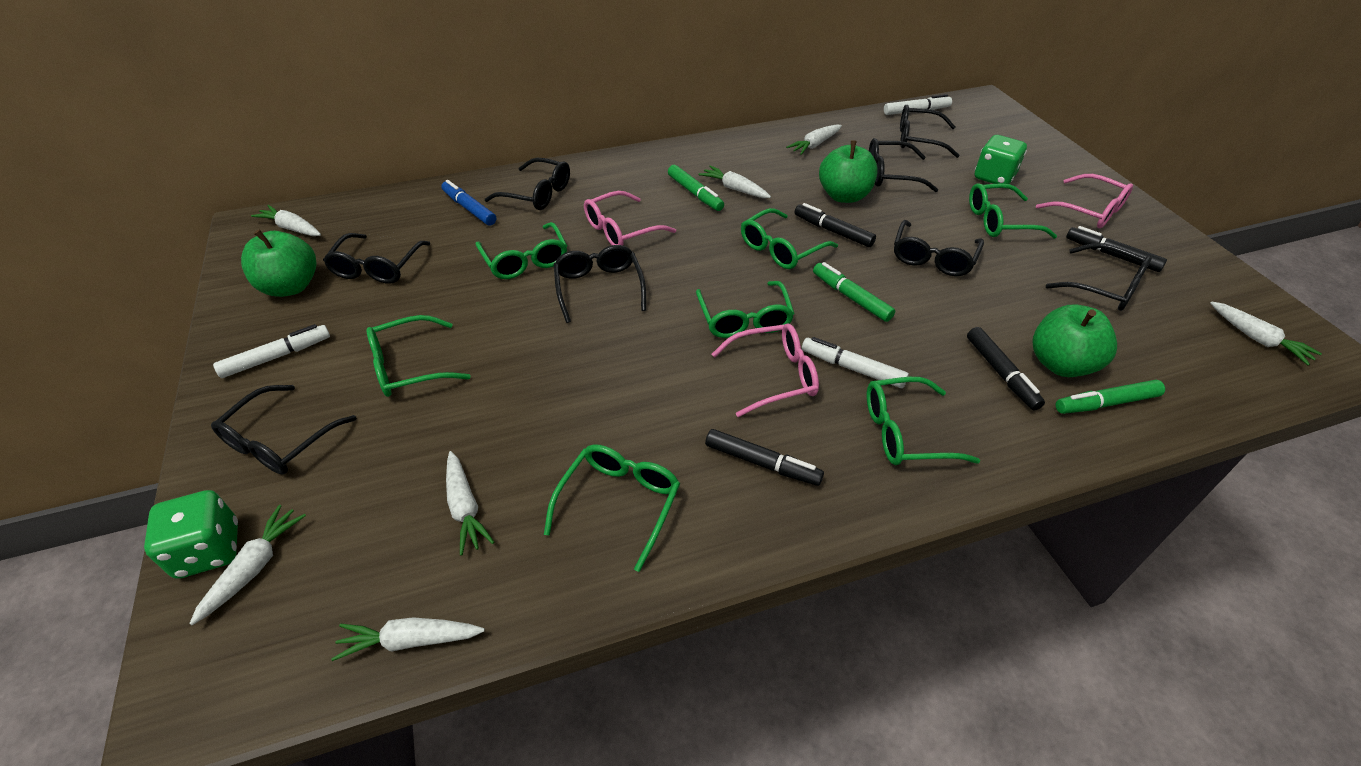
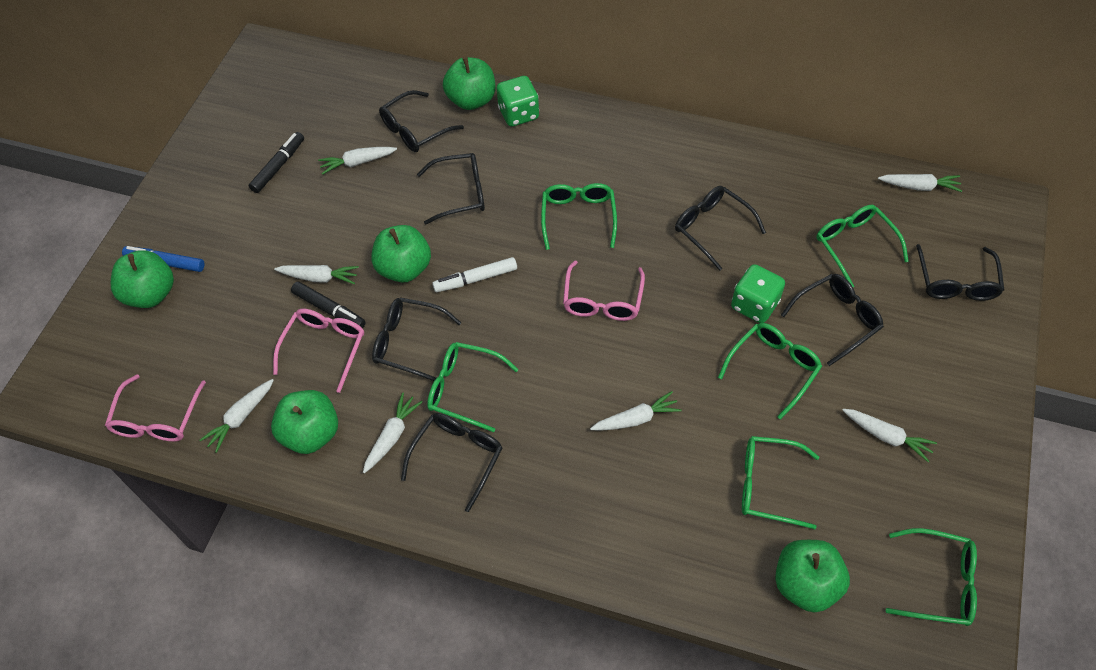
black glasses: [211,385,357,474] [323,233,430,284] [485,158,570,210] [554,245,646,323] [869,138,938,192] [894,220,984,276] [900,105,960,158] [1046,243,1152,311] = 8 -> [372,298,462,381] [379,90,464,152] [401,413,503,512] [417,153,485,225] [675,186,766,271] [781,274,884,366] [916,244,1004,301] = 7
black marker: [705,429,824,486] [794,203,876,247] [967,327,1045,411] [1066,226,1167,272] = 4 -> [249,132,304,193] [291,282,366,329] = 2
green apple: [241,230,317,297] [819,140,878,203] [1032,304,1117,377] = 3 -> [111,250,174,308] [271,390,338,454] [371,225,431,283] [443,57,495,110] [775,540,850,612] = 5
green glasses: [366,315,471,397] [476,222,567,279] [544,444,680,572] [696,281,795,338] [741,208,838,269] [867,377,980,465] [969,183,1057,239] = 7 -> [427,342,519,432] [541,183,617,250] [718,323,822,420] [742,436,819,529] [816,205,909,287] [886,528,977,626] = 6
green marker: [668,165,724,211] [813,262,895,322] [1056,380,1165,414] = 3 -> none = 0
white marker: [213,324,330,378] [802,337,909,388] [884,94,952,115] = 3 -> [432,257,517,292] = 1

